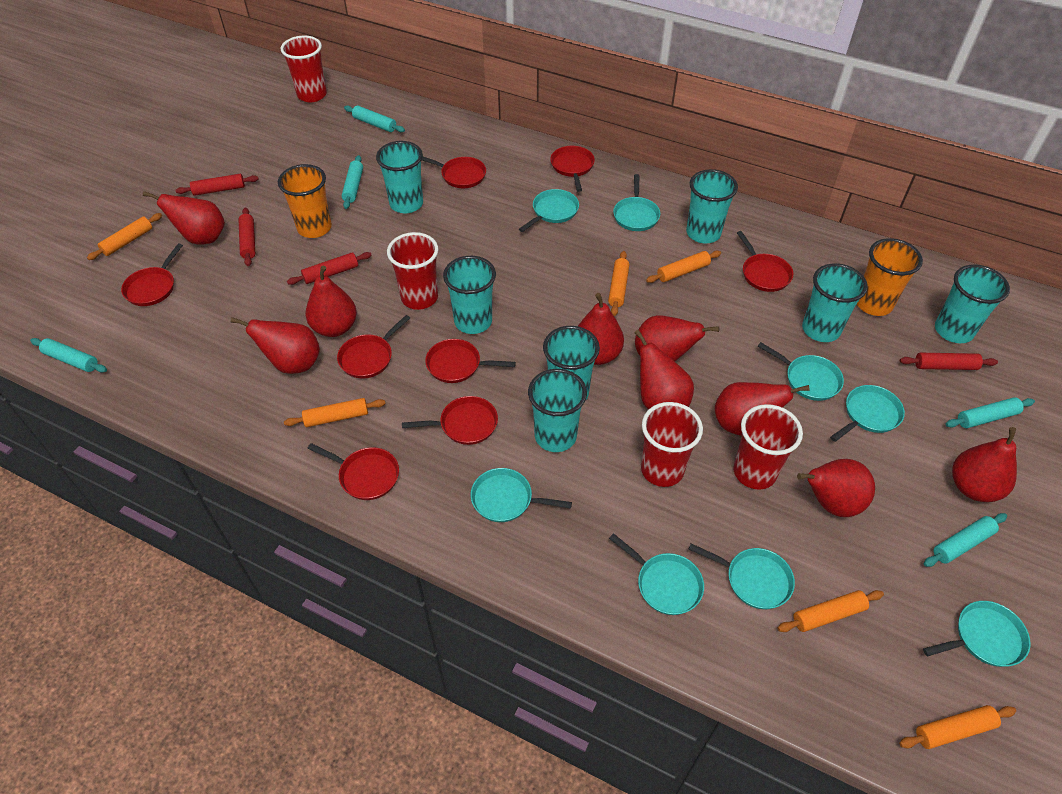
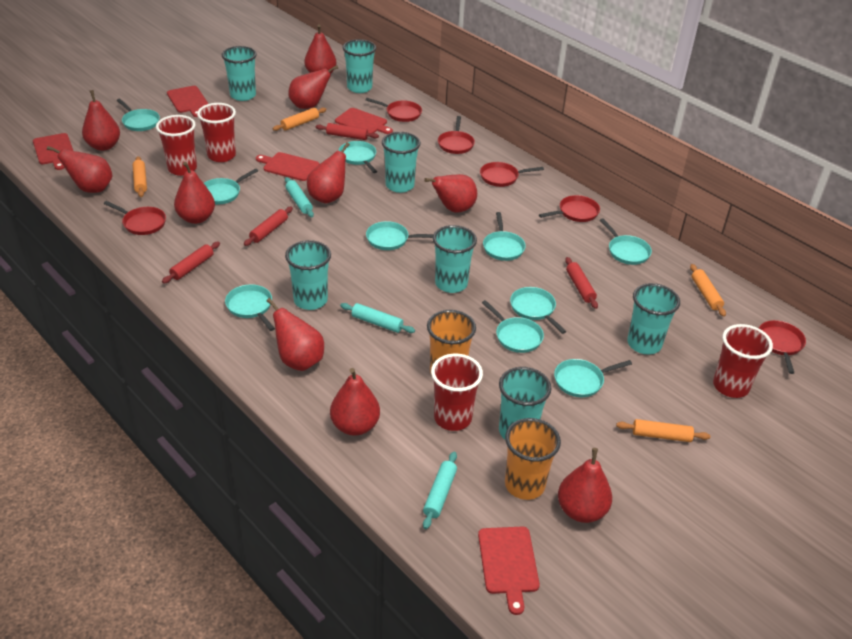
orange rolling pin: [87,213,162,260] [284,398,386,427] [608,251,629,316] [646,251,721,283] [778,590,884,632] [899,705,1016,749] = 6 -> [133,156,147,197] [273,108,326,131] [616,419,710,442] [690,264,726,317] = 4
red cutting board: none = 0 -> [33,133,73,170] [167,86,208,117] [256,152,319,181] [335,108,393,134] [478,527,540,615] = 5
red pan: [121,243,183,306] [307,443,399,500] [337,315,410,379] [402,396,498,445] [422,157,486,188] [425,339,516,383] [550,146,595,192] [737,231,793,292] = 8 -> [104,201,166,235] [365,98,422,122] [438,116,475,154] [480,162,544,187] [539,195,600,222] [759,320,806,374] = 6
red pear: [143,191,225,244] [231,317,320,374] [306,266,357,337] [578,293,624,365] [634,329,694,409] [635,315,719,361] [715,382,810,436] [797,459,875,517] [952,427,1017,502] = 9 -> [47,146,112,193] [82,90,120,151] [174,162,215,224] [267,298,324,371] [288,65,338,109] [304,24,336,74] [307,142,350,203] [330,368,380,436] [424,174,477,212] [558,448,612,523] = 10
turquoise pan: [471,468,572,522] [519,189,579,232] [609,533,704,615] [613,174,660,231] [688,543,795,609] [758,342,844,401] [830,385,905,442] [923,601,1030,667] = 8 -> [116,99,160,131] [204,169,258,205] [225,284,275,331] [338,141,377,173] [366,221,433,250] [482,300,544,353] [483,212,526,261] [510,287,567,334] [554,359,632,397] [600,218,652,265] = 10
turquoise rolling pin: [30,338,107,373] [342,155,363,209] [344,105,405,132] [924,513,1007,567] [946,397,1035,428] = 5 -> [285,177,314,217] [340,303,415,333] [423,451,457,529] = 3

